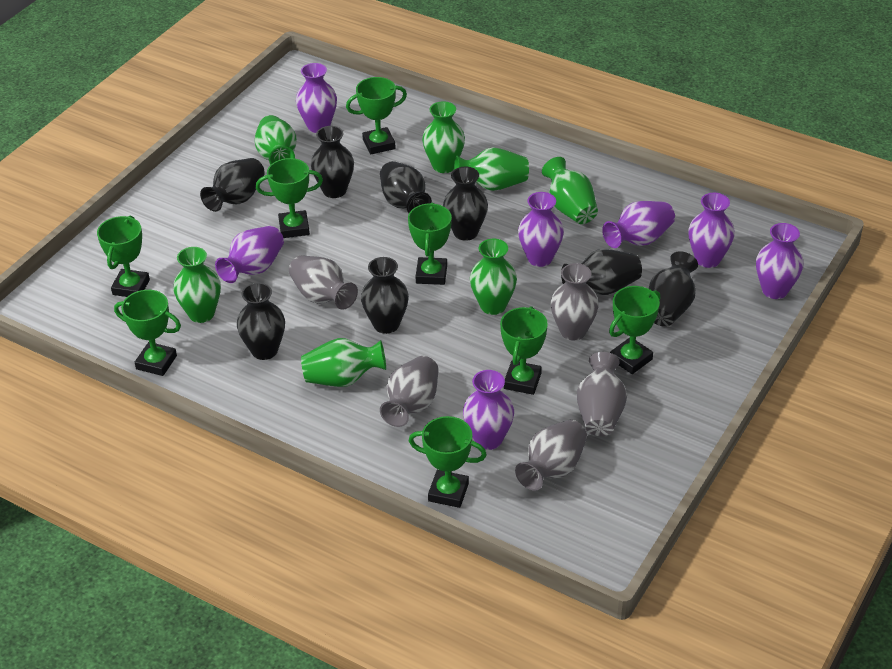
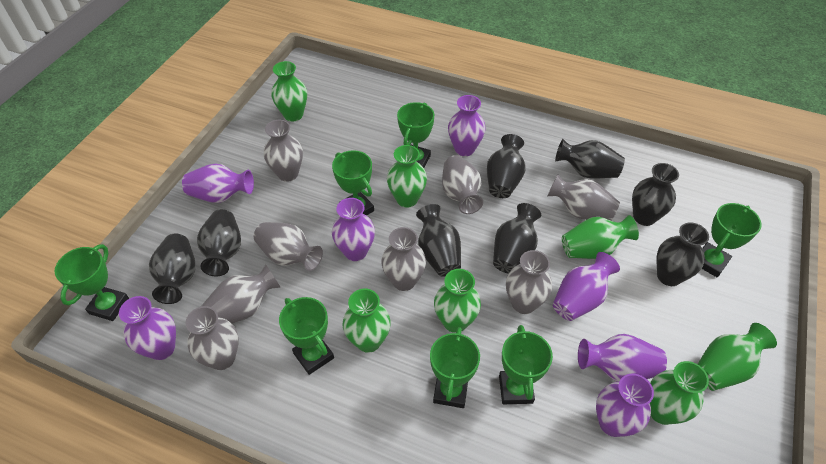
green trophy: [97,216,150,297] [114,290,181,376] [256,158,323,238] [346,77,407,154] [408,203,452,285] [409,416,487,508] [500,306,548,395] [609,286,660,374] = 8 -> [55,244,129,321] [279,297,334,375] [332,150,374,216] [397,102,434,168] [430,327,480,408] [499,325,553,404] [702,203,762,278] = 7
grey vase: [289,255,358,310] [380,356,439,427] [515,420,587,491] [551,263,599,341] [577,352,627,436] = 5 -> [185,306,238,370] [201,264,281,323] [254,222,323,271] [264,120,303,182] [381,227,426,291] [442,155,483,214] [506,250,552,314] [547,174,620,221] = 8

